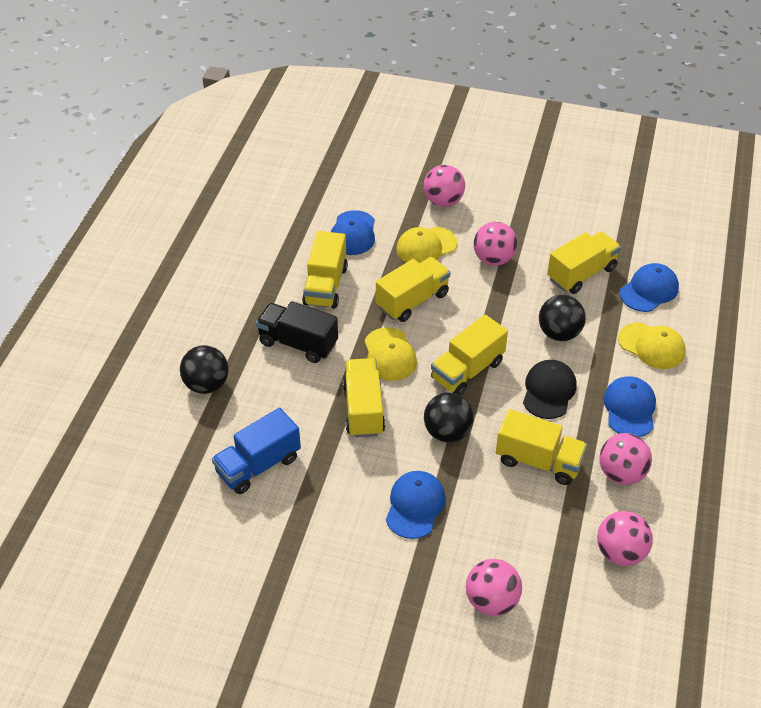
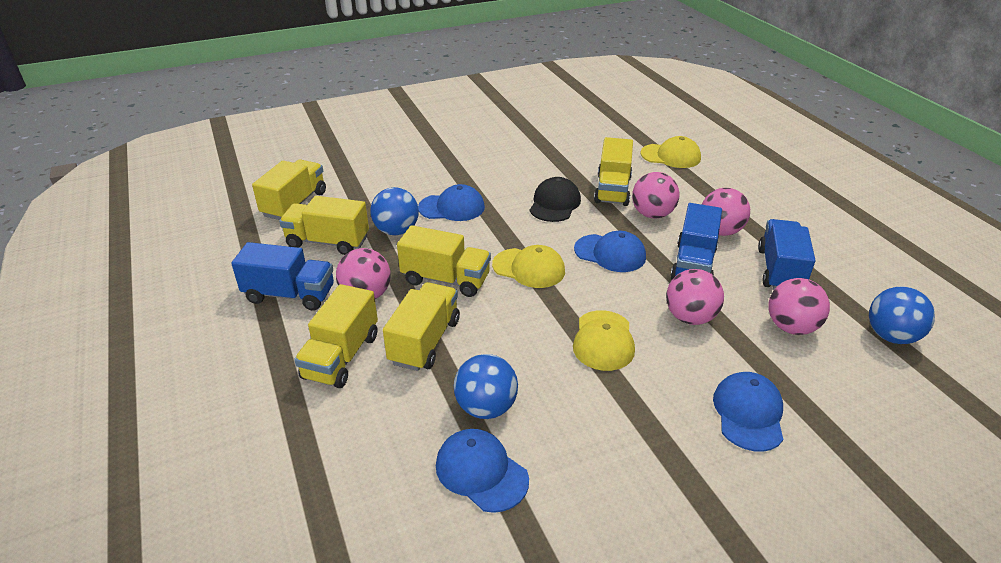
black ball: [180,345,229,394] [424,392,474,442] [539,295,586,341] = 3 -> none = 0
black truck: [256,301,338,363] = 1 -> none = 0
blue ball: none = 0 -> [370,187,419,235] [454,354,518,419] [869,286,935,344] = 3
blue truck: [212,408,301,494] = 1 -> [231,242,334,311] [671,203,722,280] [758,219,816,290] = 3

